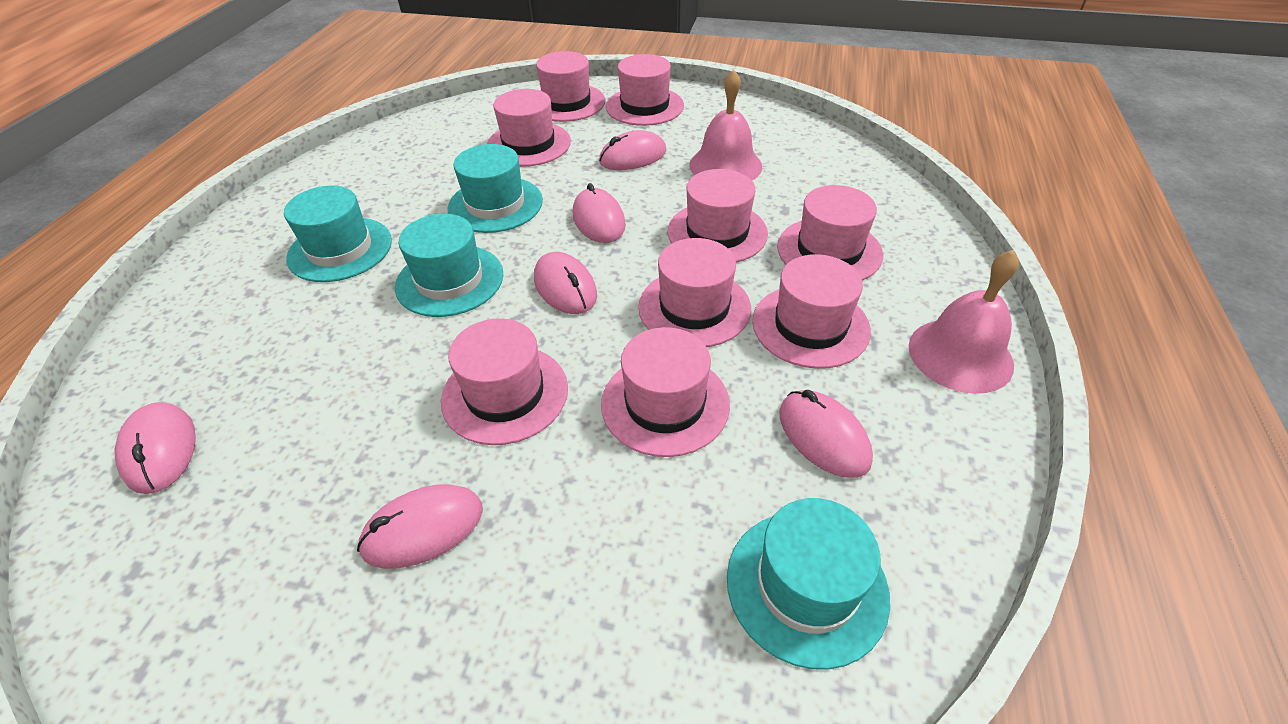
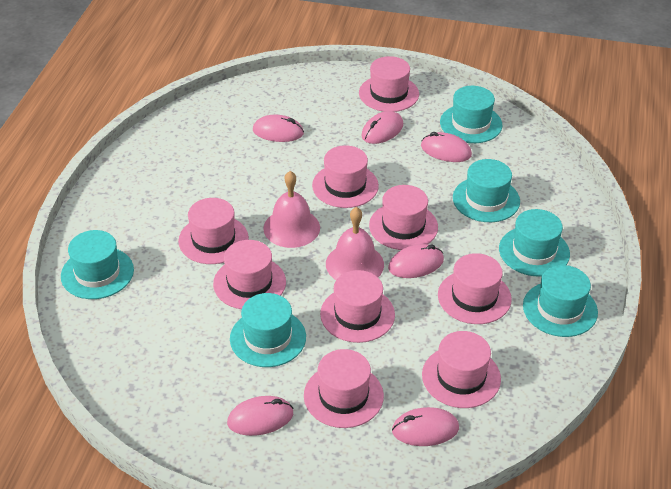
turquoise hat: [284,186,392,282] [395,214,503,317] [448,144,543,233] [727,498,890,670] = 4 -> [61,230,134,299] [230,293,306,367] [440,86,503,143] [453,159,520,222] [499,209,570,277] [523,265,598,337] = 6

